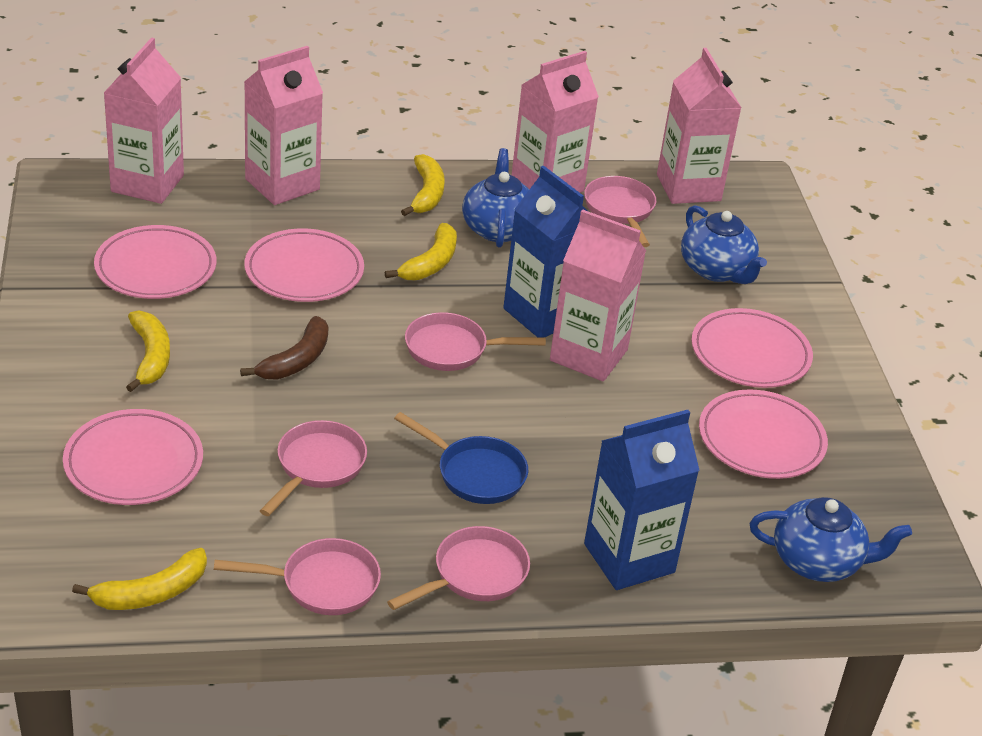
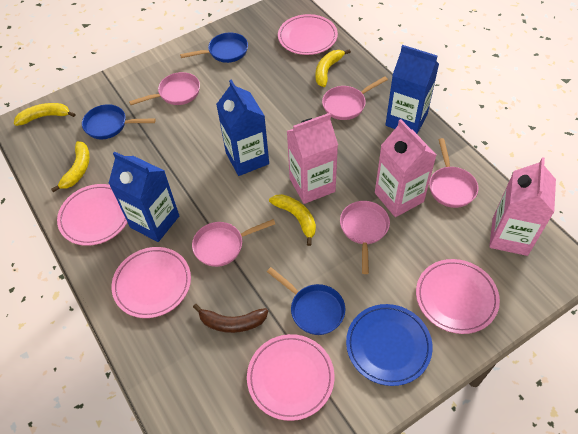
blue carton: [503,165,589,337] [584,410,700,590] = 2 -> [109,151,179,242] [216,79,269,176] [385,45,439,134] = 3
blue pan: [394,412,528,504] = 1 -> [82,104,156,139] [180,32,248,63] [267,267,345,335] = 3
blue plate: none = 0 -> [346,304,433,386] = 1
blue teapot: [462,148,529,248] [681,205,767,284] [750,497,912,582] = 3 -> none = 0
pink carton: [104,37,184,204] [244,46,323,205] [512,51,599,193] [550,209,646,381] [657,48,742,204] = 5 -> [287,113,338,204] [375,119,436,217] [489,157,556,256] = 3

